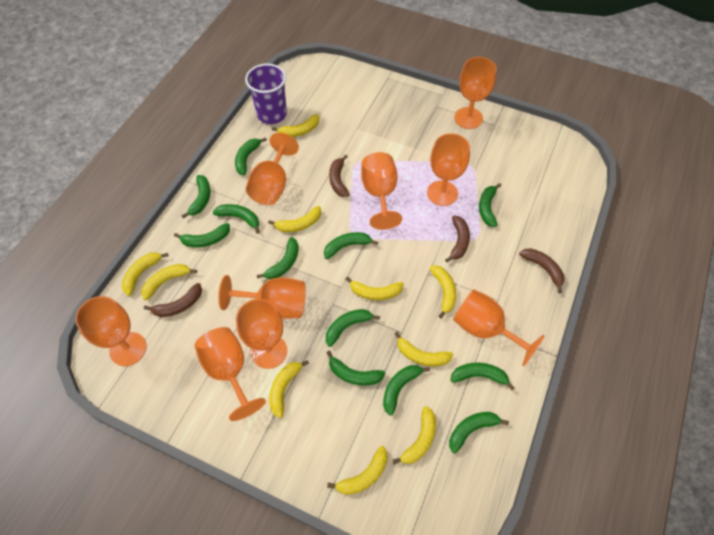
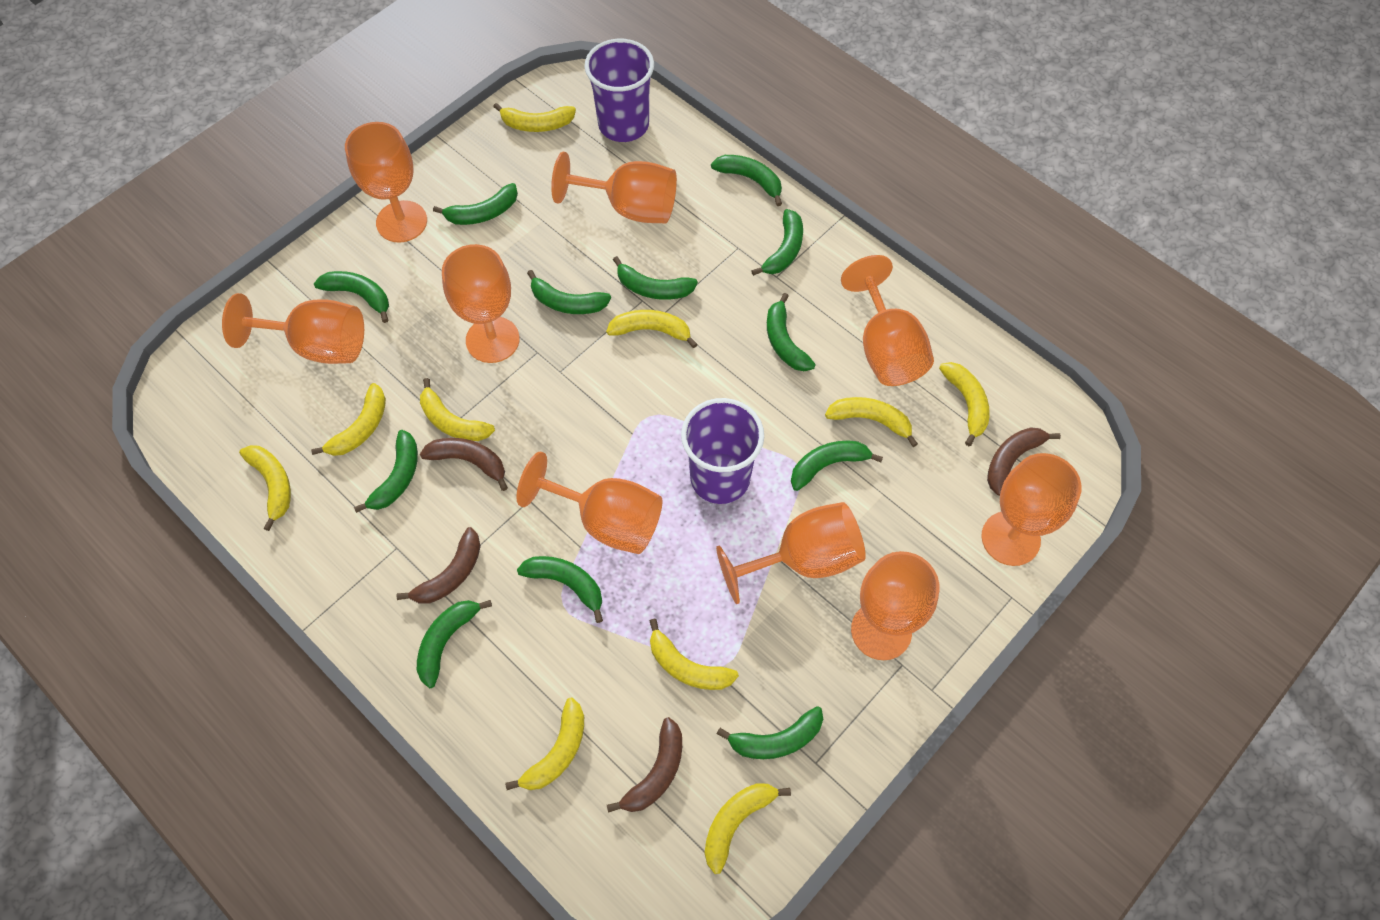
purple cup: [245,63,287,124] = 1 -> [585,39,654,142] [681,398,764,504] = 2

